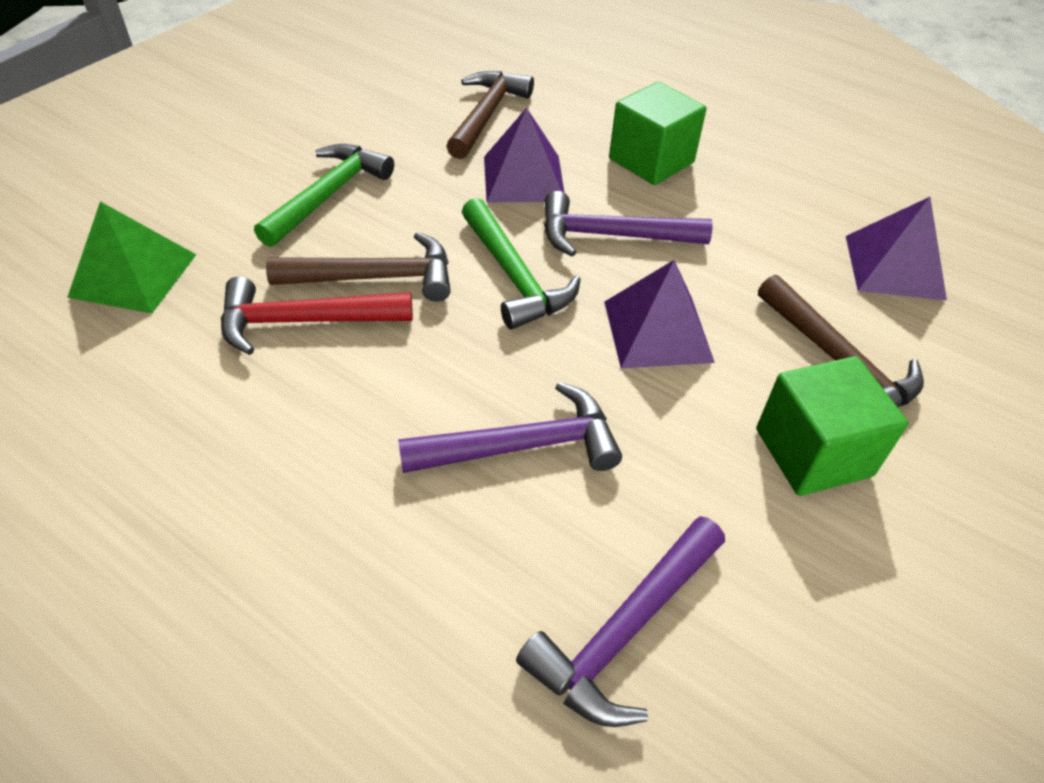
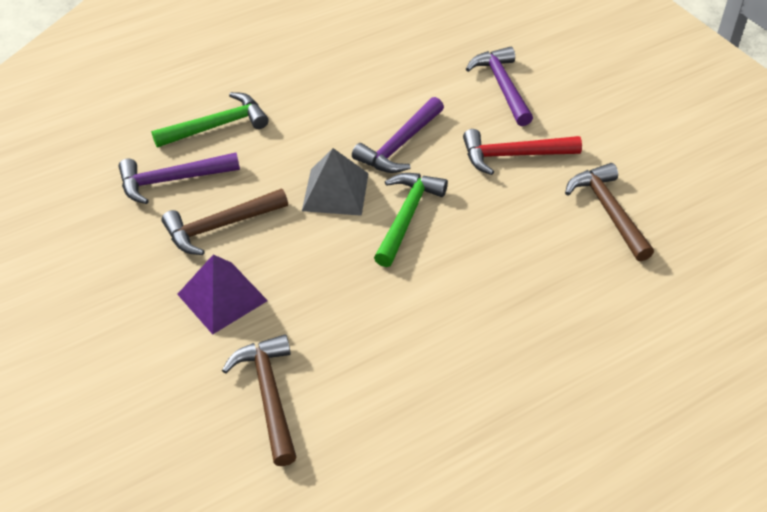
green cube: [609,82,707,185] [756,356,909,496] = 2 -> none = 0
green pyramid: [67,201,196,313] = 1 -> none = 0
grey pyramid: none = 0 -> [302,148,369,216] = 1
purple pyramid: [484,108,564,203] [604,260,715,368] [846,197,947,300] = 3 -> [177,255,268,335] = 1

